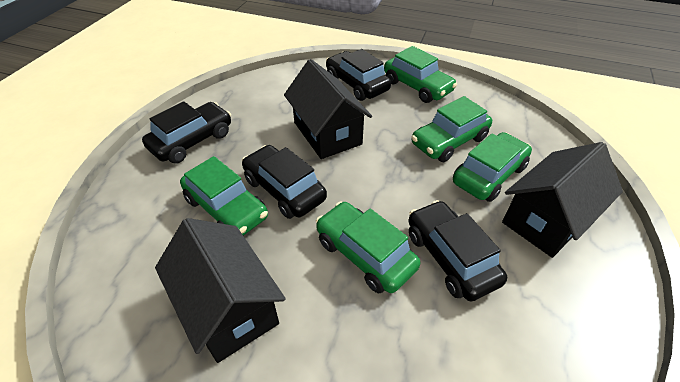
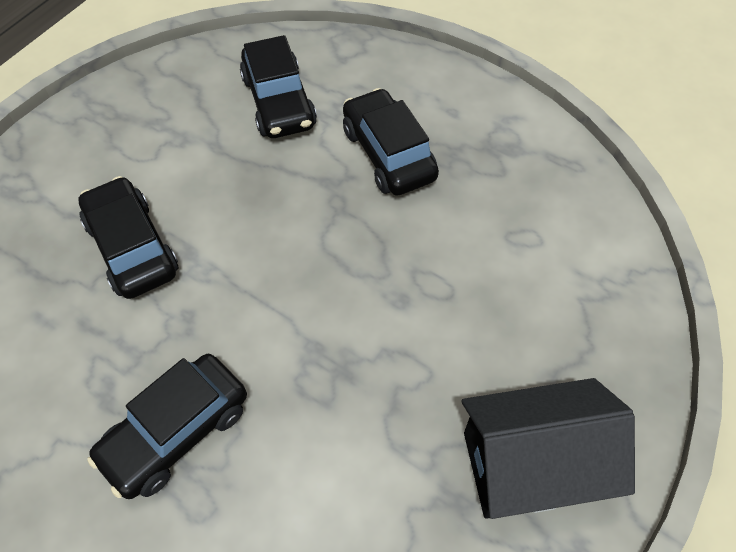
black house: [155,218,286,363] [284,59,372,159] [502,142,623,258] = 3 -> [462,378,635,519] = 1
green car: [180,156,268,236] [316,201,420,293] [384,46,457,103] [411,96,492,162] [453,132,532,202] = 5 -> none = 0

